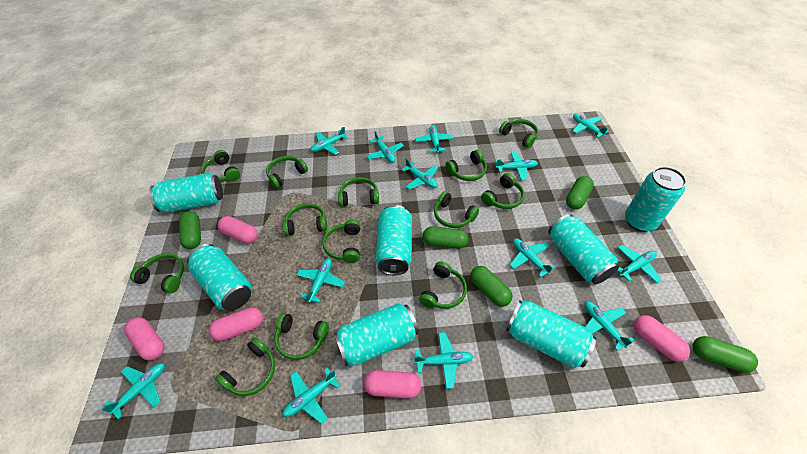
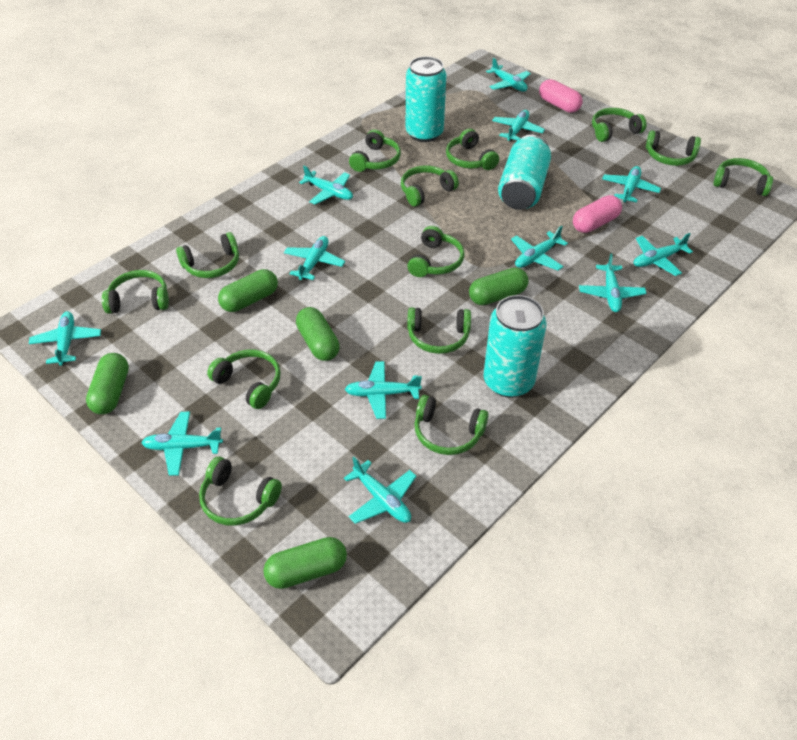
pink capsule: [124,317,164,361] [209,307,263,341] [218,216,258,244] [364,370,421,399] [634,315,690,361] = 5 -> [539,79,583,113] [573,195,622,233] = 2
turquoise can: [149,173,223,213] [187,244,252,311] [334,303,419,366] [376,205,412,275] [506,301,596,368] [548,214,619,284] [625,167,686,232] = 7 -> [406,56,446,142] [484,295,547,398] [498,135,551,210] = 3
turquoise plane: [101,363,165,419] [283,367,340,424] [297,258,345,303] [311,127,348,155] [367,131,404,163] [401,158,438,190] [414,332,473,389] [415,125,454,153] [496,151,538,181] [510,239,556,277] [573,114,609,138] [584,301,634,351] [617,245,661,283] = 13 -> [29,311,101,366] [141,412,223,476] [284,236,345,280] [299,165,353,204] [344,457,417,524] [345,361,422,419] [486,57,531,92] [492,110,545,142] [511,226,568,270] [579,253,646,312] [602,166,661,203] [633,233,693,276] = 12

